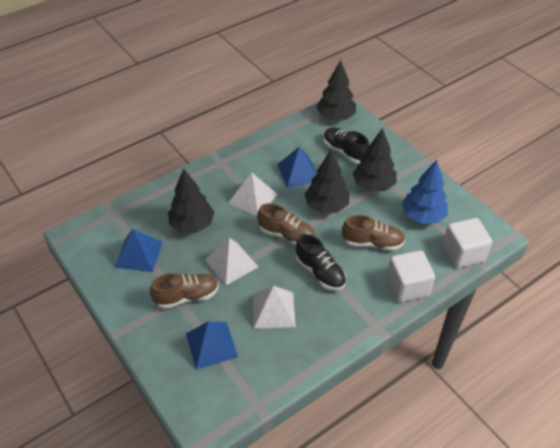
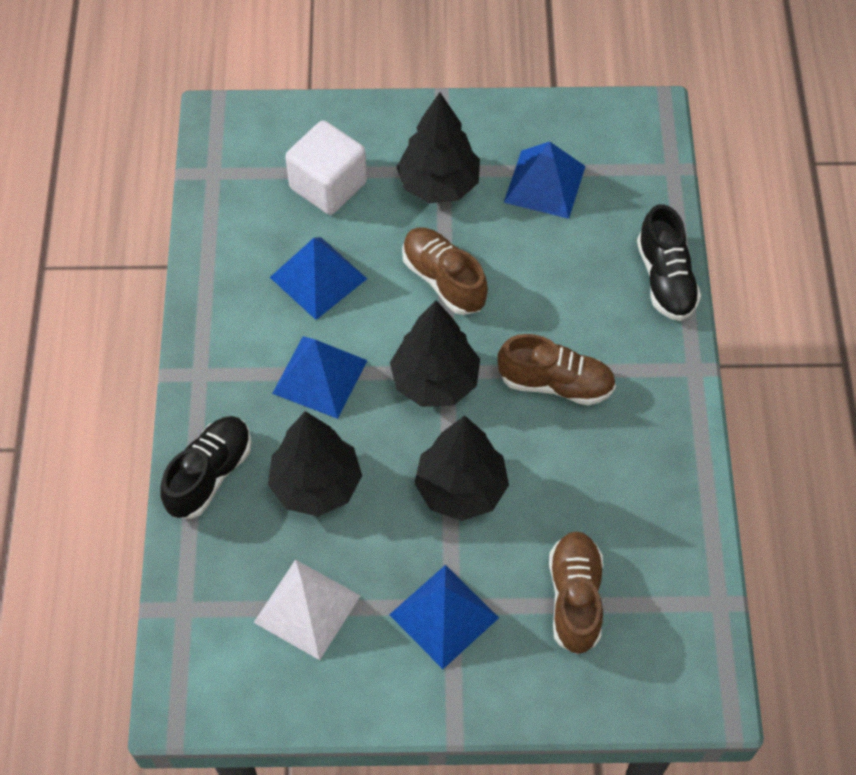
blue pyramid: [115,229,163,272] [186,321,238,370] [278,146,317,188] = 3 -> [270,237,367,320] [272,336,368,419] [389,565,499,669] [504,142,585,219] = 4
blue tree: [402,160,448,224] = 1 -> none = 0
white cube: [387,250,435,302] [443,218,492,268] = 2 -> [285,120,367,215] = 1
white pyramid: [205,238,258,285] [228,173,278,216] [253,286,296,329] = 3 -> [253,559,360,660] = 1

